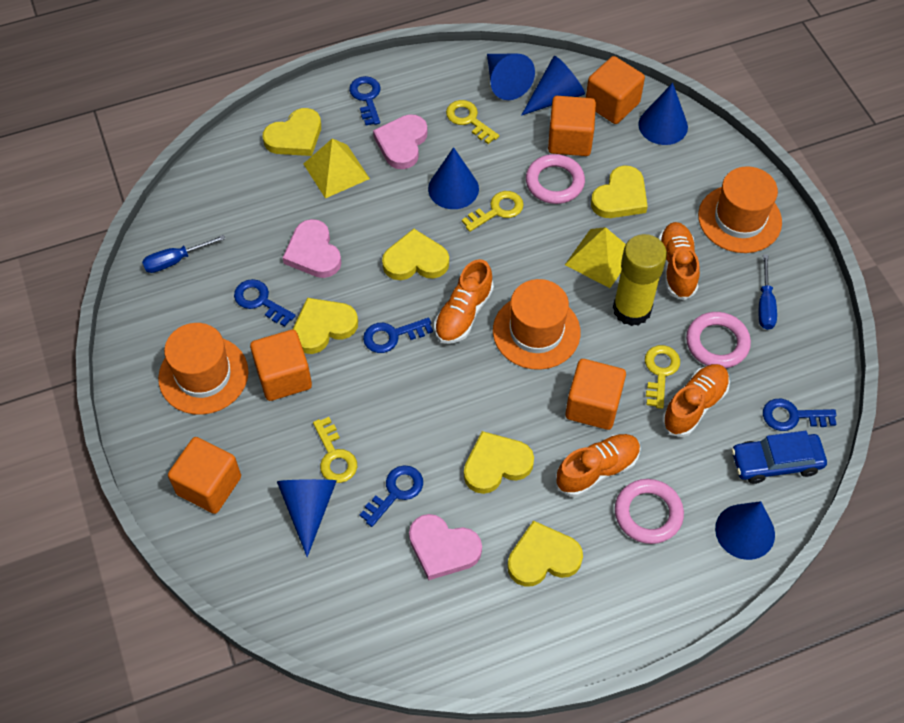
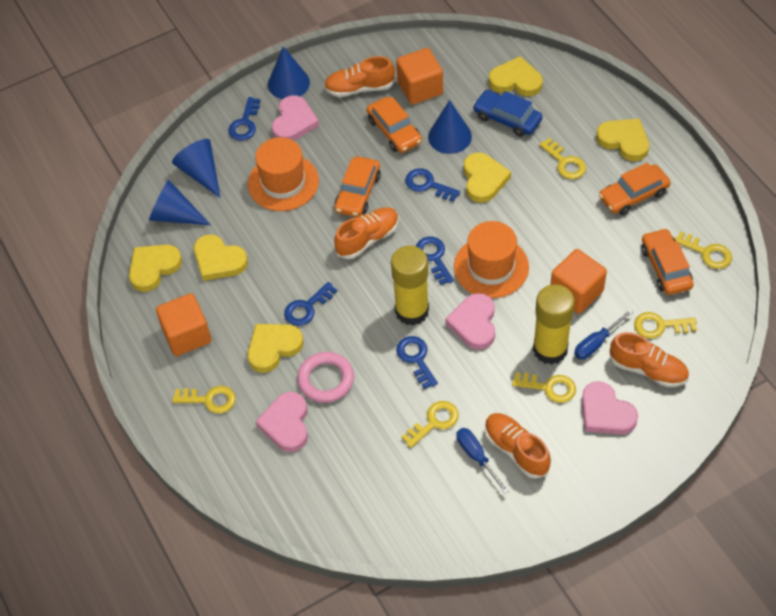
blue cone: [277,479,337,557] [428,147,479,209] [487,54,535,100] [521,56,585,116] [638,83,688,145] [715,501,775,560] = 6 -> [149,180,211,225] [172,139,221,198] [268,46,310,99] [428,100,472,154] = 4
orange car: none = 0 -> [335,156,381,217] [366,97,422,153] [599,162,671,215] [642,228,694,295] = 4
orange cube: [168,437,241,514] [250,330,312,401] [548,96,596,156] [565,359,626,430] [586,56,645,124] = 5 -> [156,293,211,356] [396,48,443,105] [550,249,607,314] = 3
orange hat: [158,323,248,415] [493,279,581,370] [698,166,782,253] = 3 -> [248,137,319,211] [454,221,529,298] = 2
pink heart: [283,219,341,278] [373,114,427,169] [409,514,482,580] = 3 -> [256,392,308,452] [272,95,319,141] [445,293,495,350] [582,381,638,435] = 4
pink ring: [526,154,585,204] [615,479,684,544] [686,312,751,368] = 3 -> [297,352,354,403] = 1
yellow glue stick: [613,234,667,326] = 1 -> [391,246,429,326] [533,284,575,365] = 2
yellow key: [313,417,357,483] [446,100,499,144] [462,191,524,232] [645,345,680,409] = 4 -> [172,386,236,413] [402,401,459,448] [512,372,576,403] [539,138,586,179] [634,312,697,339] [675,232,732,269] = 6
yellow pyramid: [304,138,370,198] [565,227,626,288] = 2 -> none = 0

